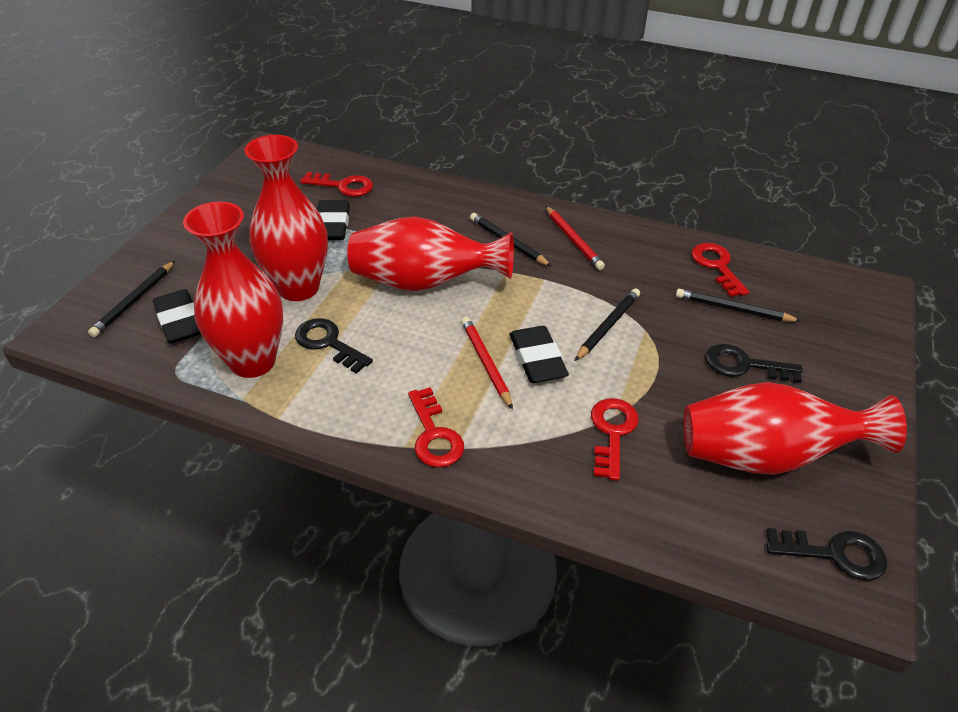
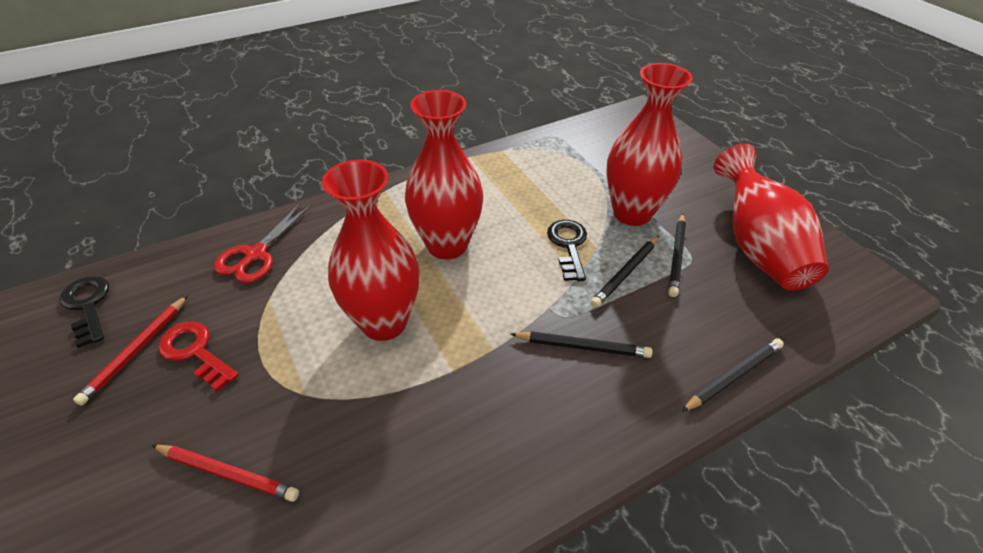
black eraser: [153,289,201,344] [317,200,350,240] [510,326,569,383] = 3 -> none = 0
black key: [295,318,373,374] [706,344,803,383] [766,528,887,581] = 3 -> [59,276,109,348] [547,220,587,281] = 2
red key: [300,172,373,197] [408,387,464,467] [591,398,639,481] [691,243,749,297] = 4 -> [158,322,239,391] = 1
red scissors: none = 0 -> [214,203,311,283] = 1

